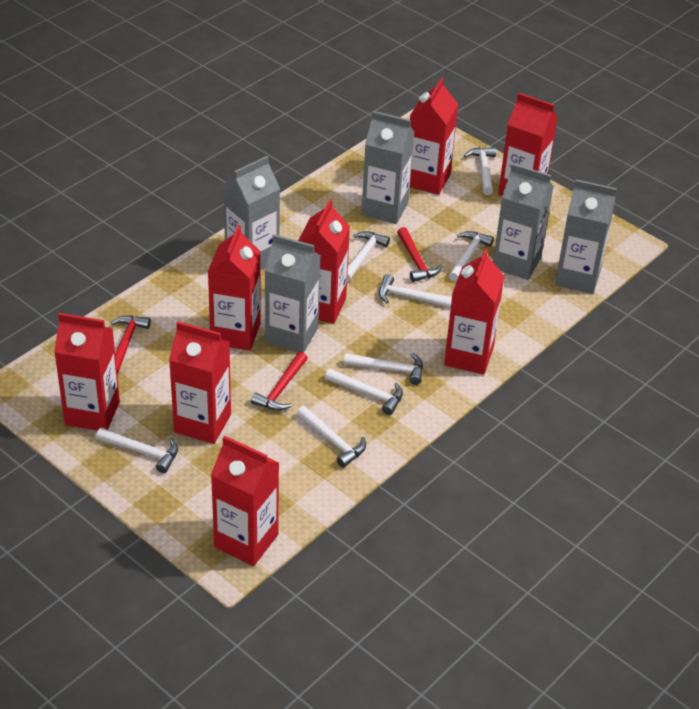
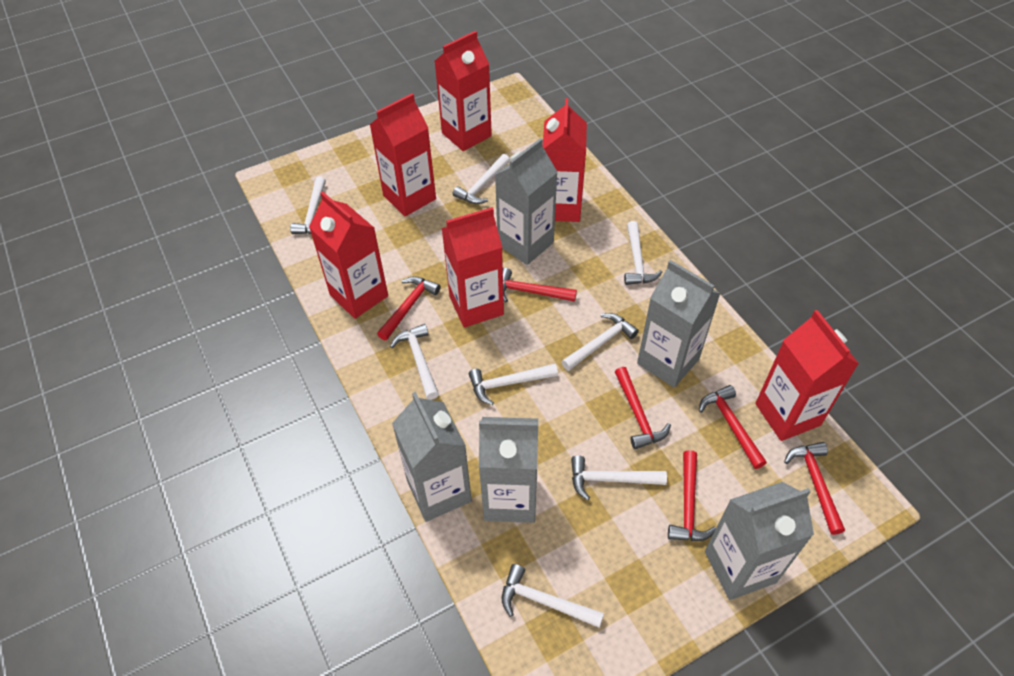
red carton: [54,313,120,431] [169,321,231,444] [208,225,261,351] [211,435,279,566] [298,199,350,324] [410,78,458,195] [444,248,504,375] [498,93,558,196] = 8 -> [309,192,388,319] [370,93,436,216] [435,31,492,151] [441,207,504,328] [543,98,587,222] [755,310,859,441] = 6
red hammer: [111,315,151,374] [251,352,308,411] [397,227,442,282] = 3 -> [377,276,441,340] [503,268,577,302] [615,367,671,449] [668,450,716,541] [699,385,767,469] [784,442,845,535] = 6

